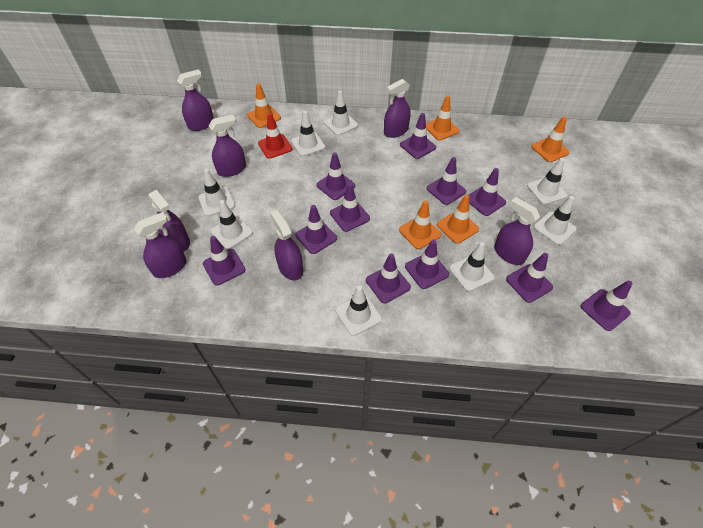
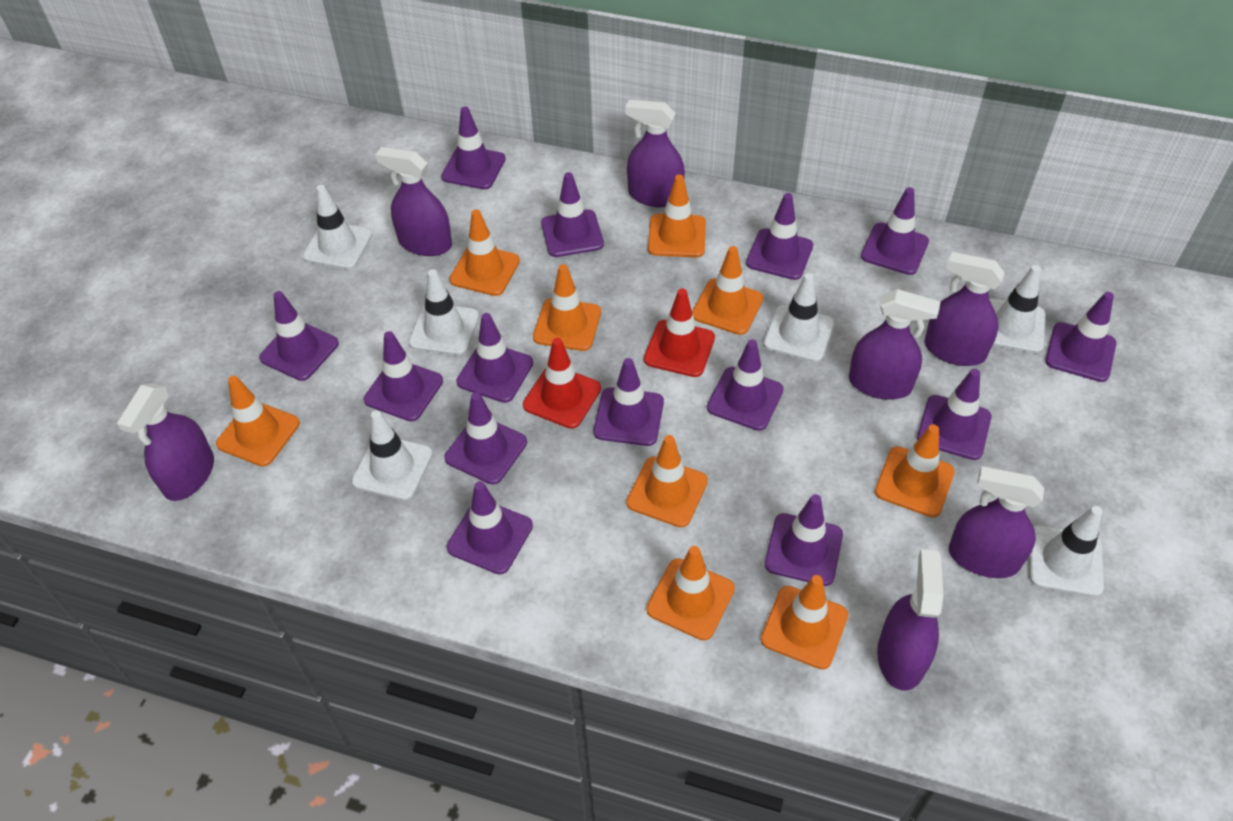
orange traffic cone: [247,83,281,128] [399,200,441,249] [426,95,460,140] [437,195,479,244] [532,116,570,162] = 5 -> [216,376,300,467] [449,209,520,296] [533,264,601,351] [626,435,708,527] [646,546,735,640] [648,174,706,257] [692,246,763,335] [761,575,848,669] [875,424,955,517] = 9
purple traffic cone: [203,236,246,286] [295,205,337,254] [316,152,355,200] [330,183,370,232] [366,253,411,303] [400,113,436,159] [405,239,449,289] [427,157,466,205] [469,168,506,216] [506,253,553,303] [581,280,632,331] = 11 -> [259,291,339,381] [364,331,443,421] [441,106,506,189] [444,392,527,485] [447,481,533,574] [456,313,533,403] [541,172,604,257] [594,358,664,446] [707,339,784,431] [746,193,813,280] [765,494,843,586] [861,187,929,275] [917,369,992,460] [1045,292,1116,382] = 14
red traffic cone: [258,113,292,159] = 1 -> [523,338,601,429] [644,288,715,377] = 2
white traffic cone: [198,169,235,216] [211,200,253,249] [291,111,325,156] [324,91,358,136] [336,286,382,336] [449,242,494,292] [527,158,567,205] [534,196,577,245] = 8 -> [303,185,372,269] [351,410,433,501] [409,269,479,356] [763,273,834,362] [989,265,1045,353] [1029,506,1104,597] = 6

